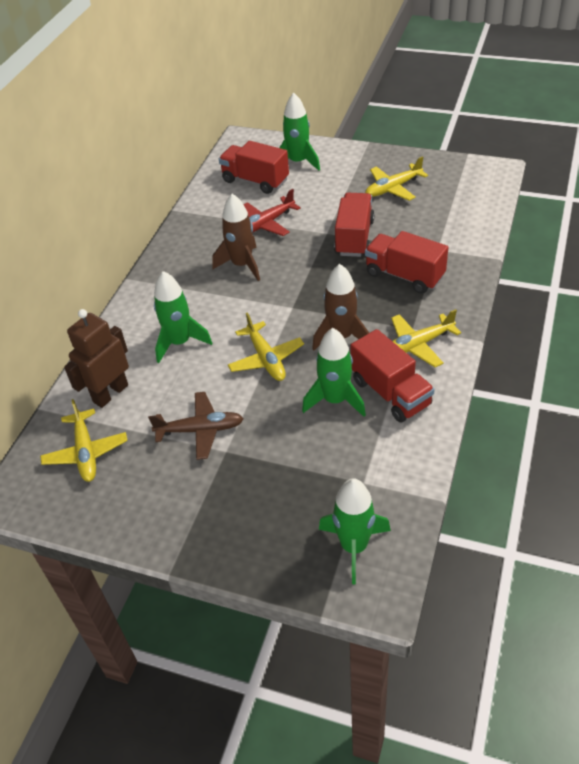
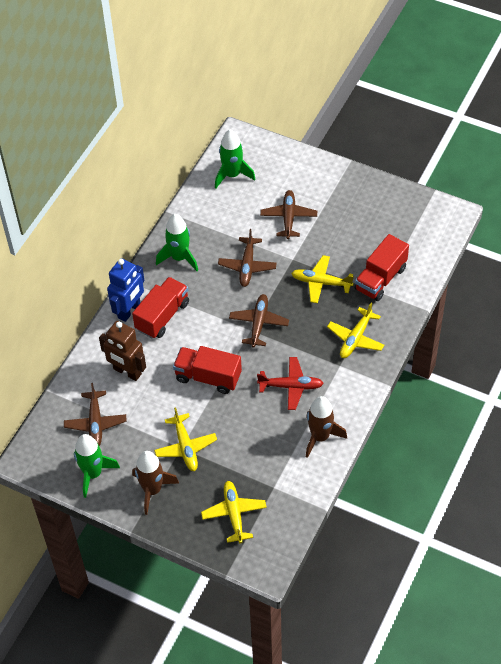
blue robot: none = 0 -> [107,258,145,322] = 1
brown plane: [148,392,244,460] = 1 -> [64,383,127,446] [218,229,277,287] [229,294,289,348] [260,190,317,239] = 4
green rocket: [154,271,212,363] [280,92,320,171] [302,328,366,417] [319,478,391,584] = 4 -> [74,434,120,498] [156,214,198,271] [215,130,255,188] = 3
red truck: [219,141,289,194] [334,193,375,257] [350,329,435,422] [365,231,448,294] = 4 -> [132,277,189,339] [173,346,242,394] [355,234,409,301] = 3

